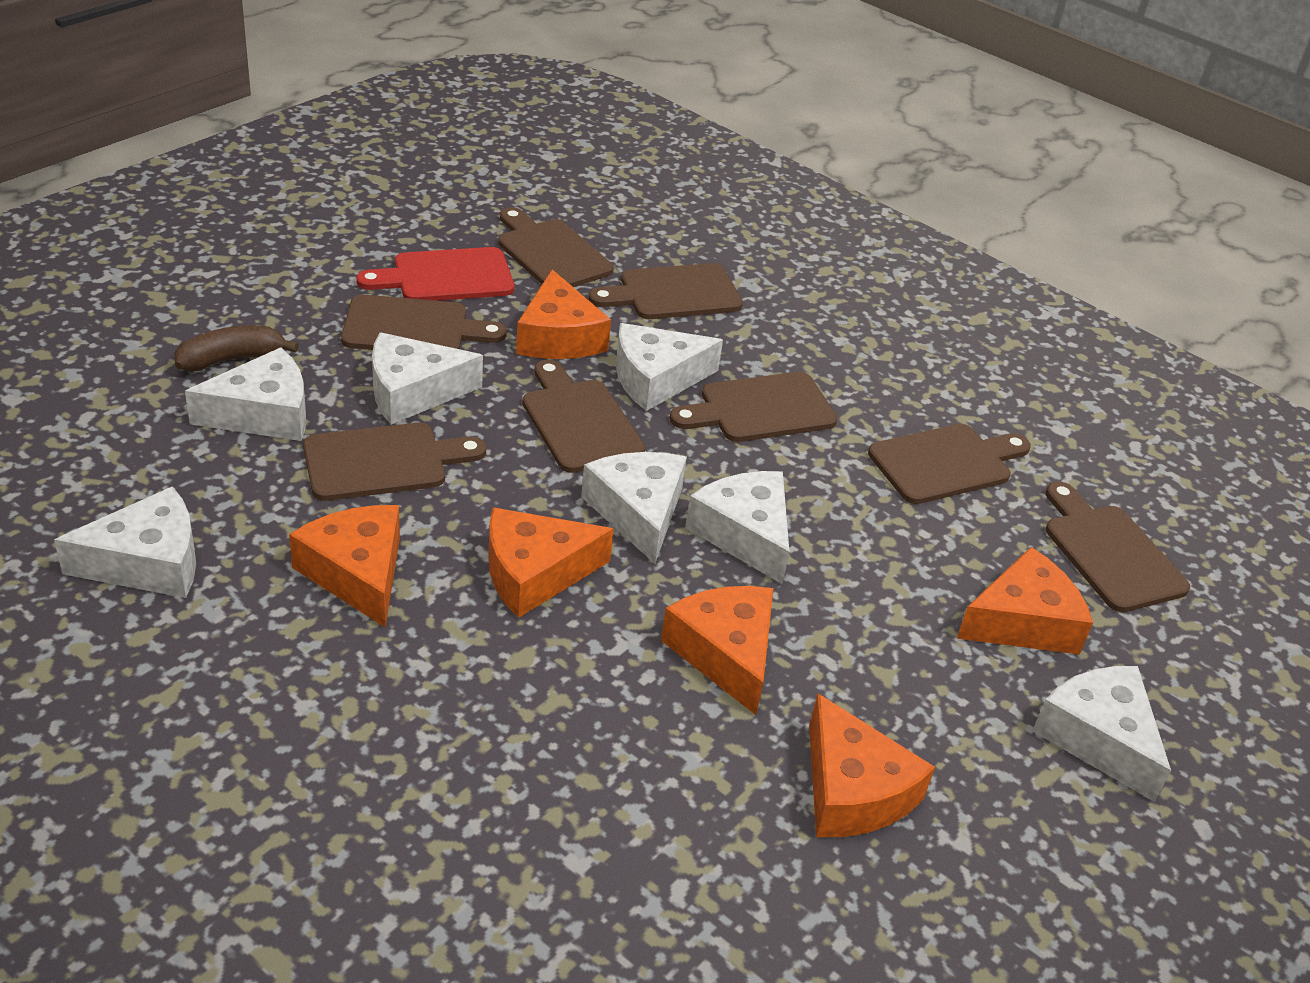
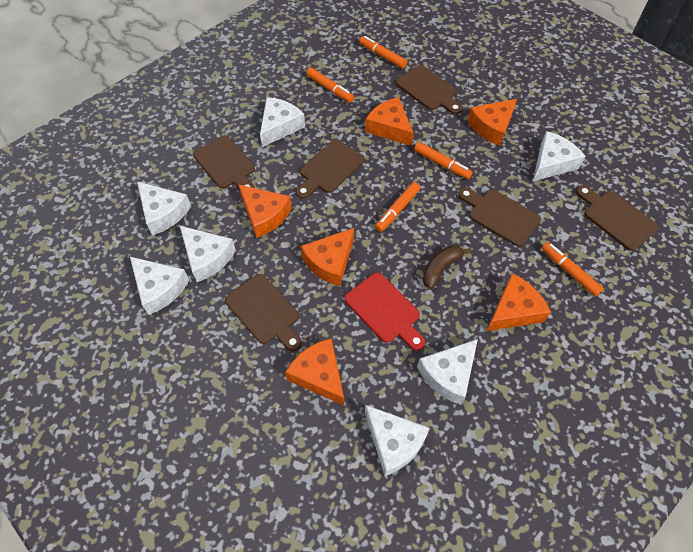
brown cutting board: [303,423,486,501] [341,295,507,350] [498,207,614,287] [522,359,645,473] [589,263,743,319] [670,372,837,442] [868,424,1031,504] [1046,482,1190,612] = 8 -> [193,135,255,190] [225,274,302,352] [296,139,365,199] [396,65,462,115] [458,188,541,247] [576,185,658,251] = 6
orange marker: none = 0 -> [306,67,354,103] [359,36,407,69] [375,182,420,232] [414,142,473,179] [542,242,603,296] = 5

